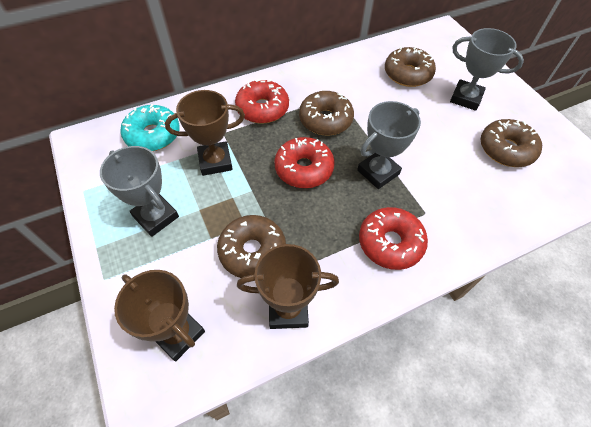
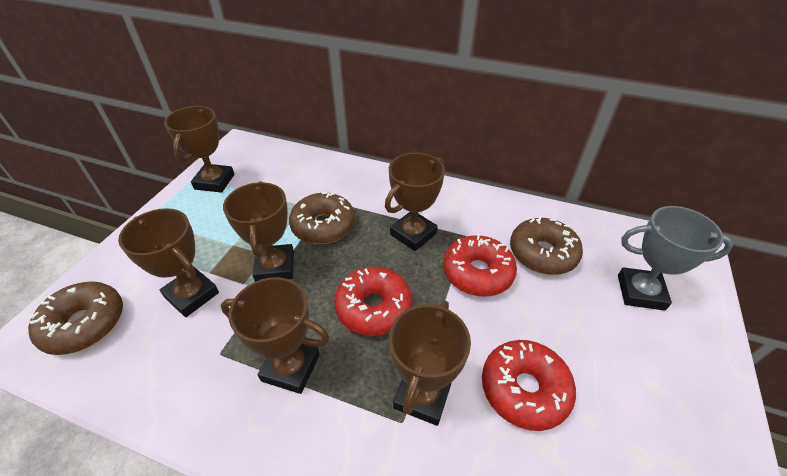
brown donut: [217,215,286,278] [299,91,354,136] [385,47,436,87] [480,119,542,167] = 4 -> [28,281,123,355] [289,192,355,244] [510,216,583,275] = 3
brown trophy: [114,270,205,361] [165,90,245,176] [237,244,339,329] = 3 -> [118,208,219,317] [164,106,234,193] [221,277,330,394] [223,181,294,282] [385,153,445,251] [389,301,471,426] = 6
grey trophy: [100,146,179,237] [357,101,421,189] [450,28,524,111] = 3 -> [618,206,733,311] = 1
turquoise donut: [120,104,180,151] = 1 -> none = 0

